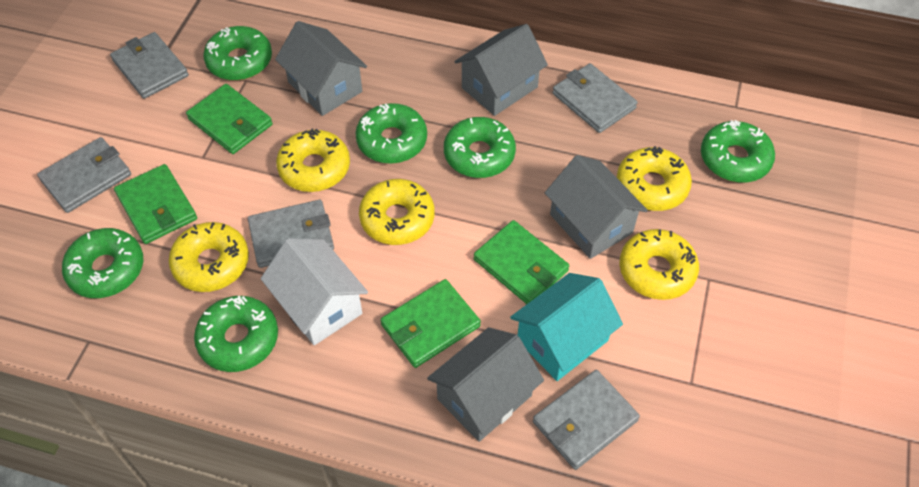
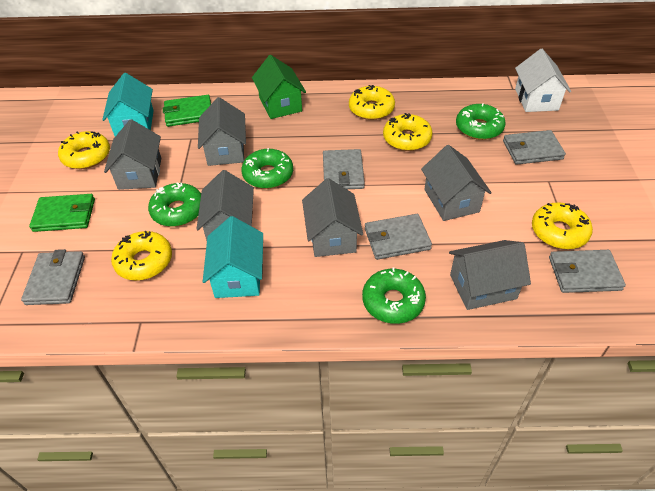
green donut: [62,228,143,298] [194,296,278,372] [204,26,272,81] [356,103,427,164] [444,117,516,178] [701,120,775,183] = 6 -> [148,182,201,227] [241,148,293,189] [362,267,426,324] [456,103,506,140] = 4
green house: none = 0 -> [252,55,306,119] = 1
green wallet: [114,164,197,244] [186,84,273,154] [381,279,481,368] [474,220,569,304] = 4 -> [29,194,95,232] [163,95,211,127] = 2
grey house: [275,21,367,116] [427,327,544,442] [454,24,548,116] [545,155,648,259] = 4 -> [104,119,161,190] [196,170,254,241] [198,97,246,166] [302,178,363,257] [421,145,492,221] [449,240,531,310] = 6
turquoise house: [510,273,623,381] = 1 -> [102,73,154,136] [203,216,263,298] = 2

